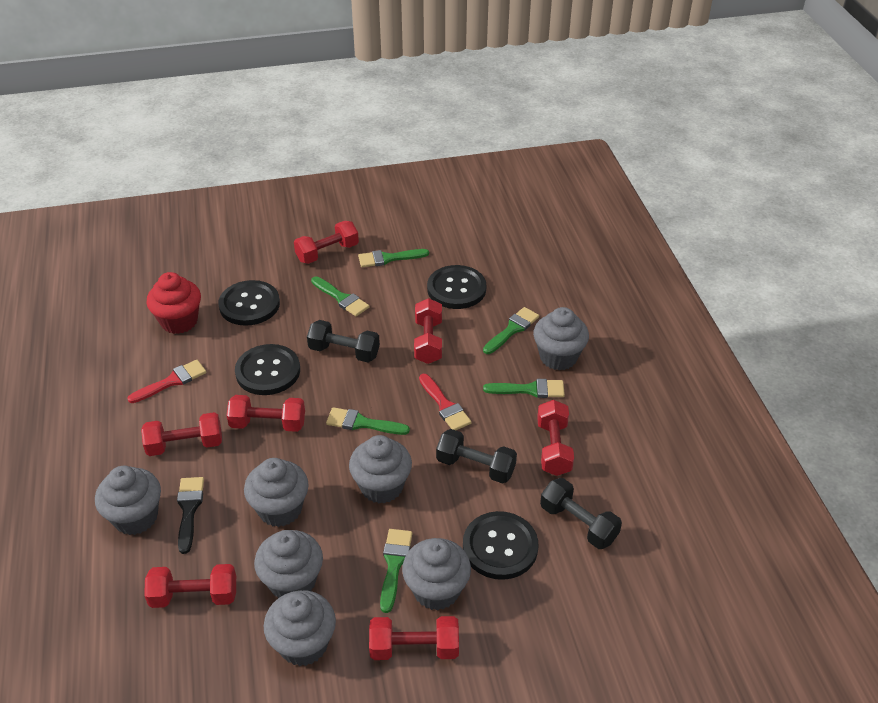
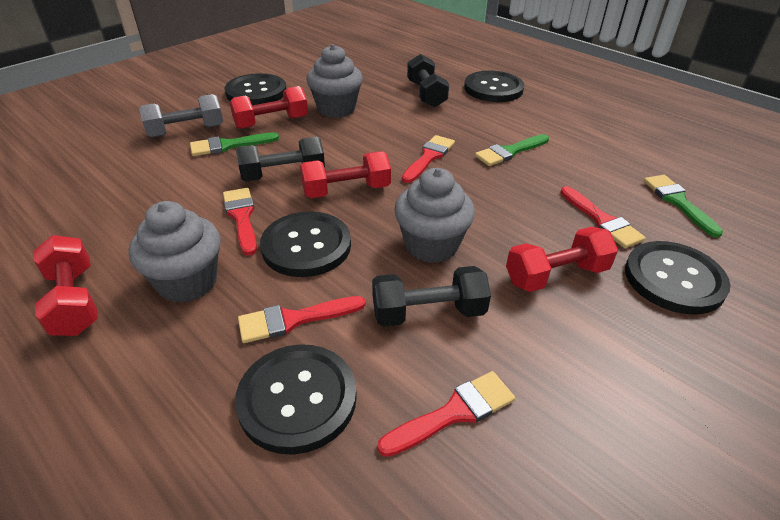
black brush: [177,477,204,554] = 1 -> none = 0
black button: [218,280,280,326] [235,344,300,395] [427,265,487,309] [463,511,538,580] = 4 -> [225,73,287,105] [235,344,357,455] [260,211,351,277] [464,70,524,102] [625,241,730,315] = 5
green brush: [311,276,370,316] [326,407,410,435] [358,249,429,267] [380,529,412,613] [483,307,539,354] [483,379,565,398] = 6 -> [190,132,279,156] [475,134,549,166] [643,175,723,238] = 3
grey cupcake: [95,466,161,535] [244,458,309,527] [254,530,323,598] [264,590,336,666] [349,435,412,503] [402,538,471,611] [533,307,589,371] = 7 -> [129,201,221,303] [307,44,363,118] [394,168,475,263] = 3
grey dumbbell: none = 0 -> [139,94,223,137] = 1
red brush: [127,360,206,403] [419,374,472,430] = 2 -> [223,188,257,256] [238,296,366,343] [377,371,515,457] [402,135,455,183] [560,186,646,248] = 5
red cupcake: [147,272,201,334] = 1 -> none = 0
red dumbbell: [141,412,222,456] [144,564,236,608] [226,395,305,432] [294,221,359,264] [369,616,459,660] [414,298,442,364] [537,400,574,476] = 7 -> [33,235,98,336] [230,86,308,129] [300,152,391,198] [506,227,618,292] = 4

